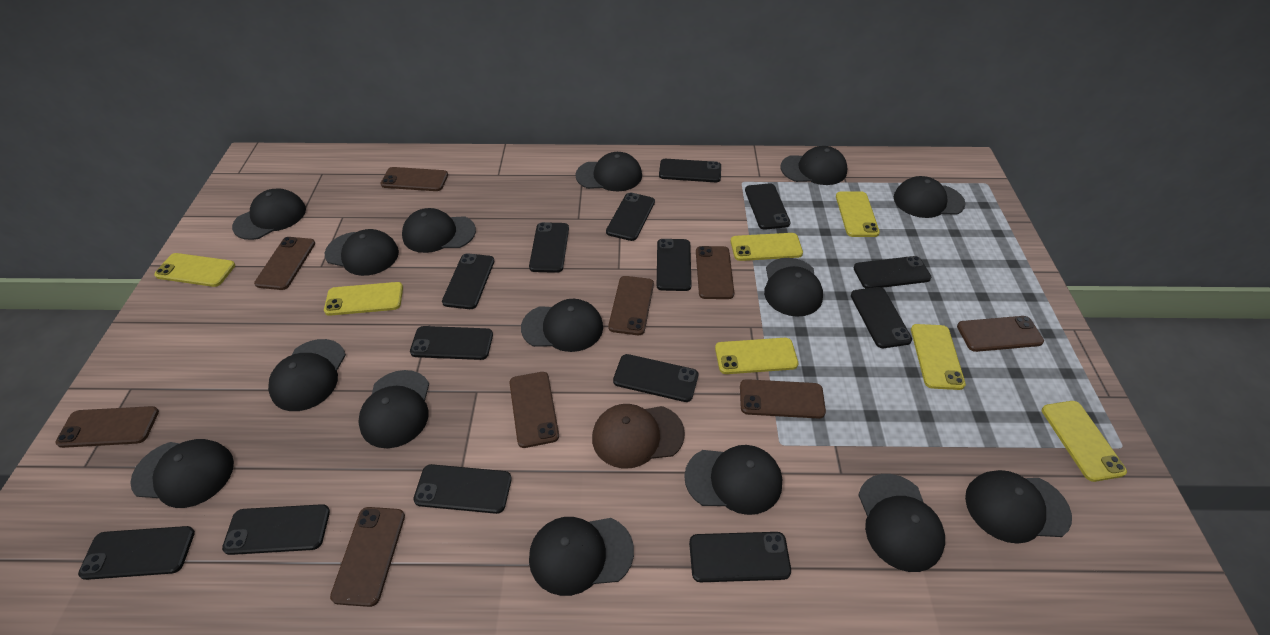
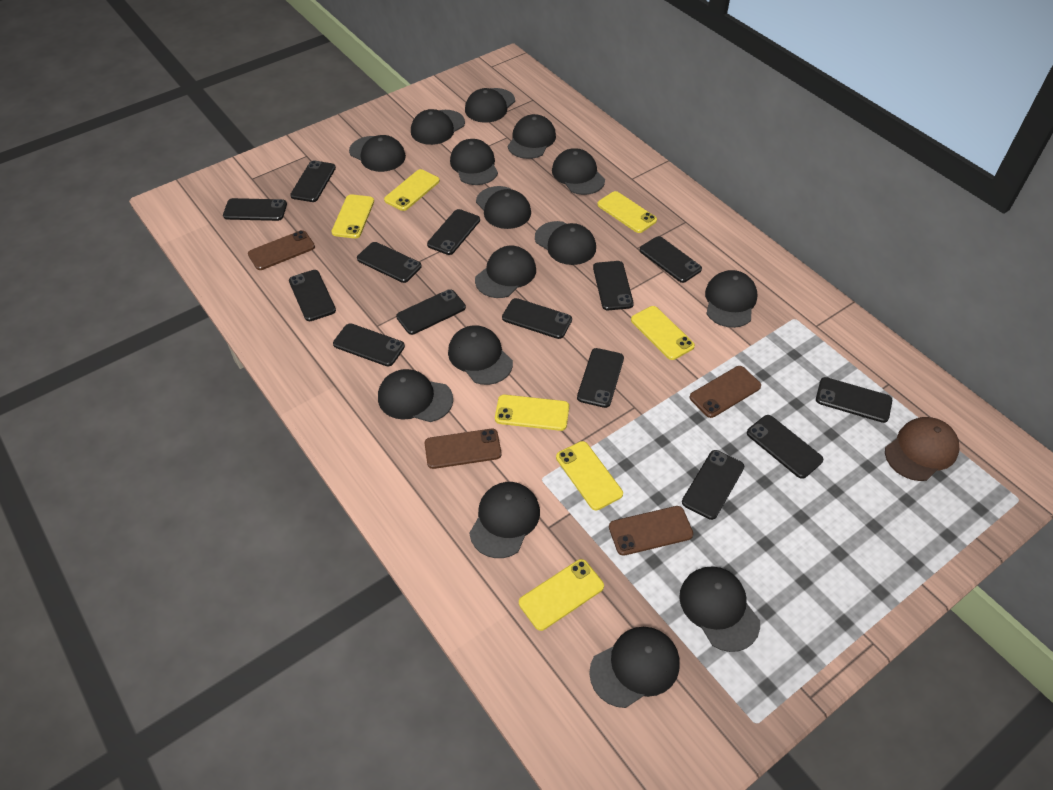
brown phone: [55,406,159,448] [254,237,315,290] [330,507,405,607] [380,167,448,191] [509,372,559,448] [608,276,654,335] [696,246,734,299] [740,379,826,419] [957,316,1044,352] = 9 -> [248,230,315,270] [425,429,502,469] [609,506,693,556] [690,366,761,418] = 4

